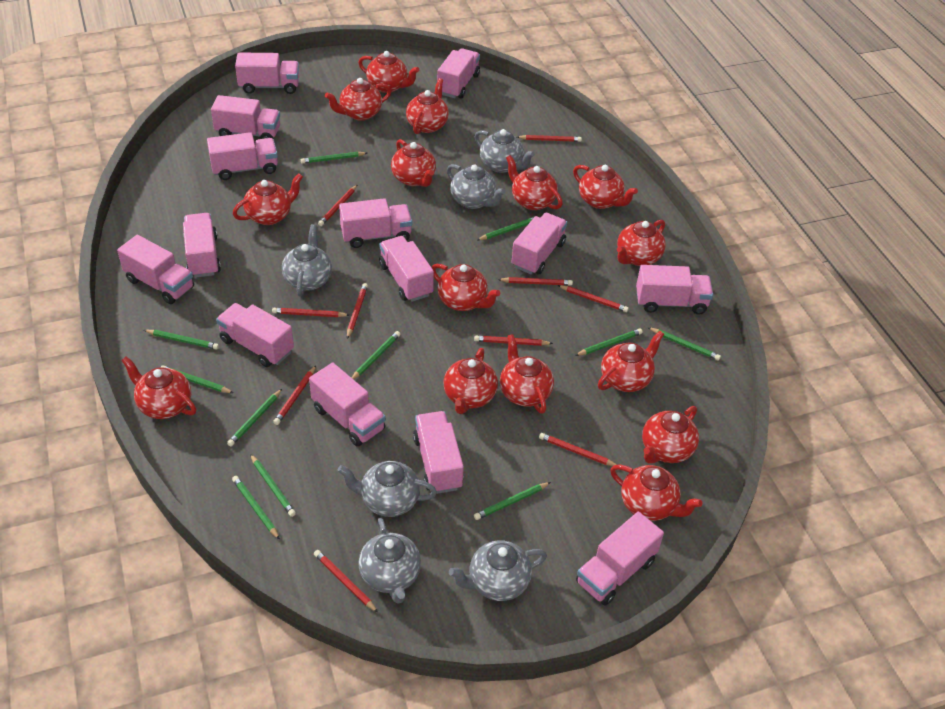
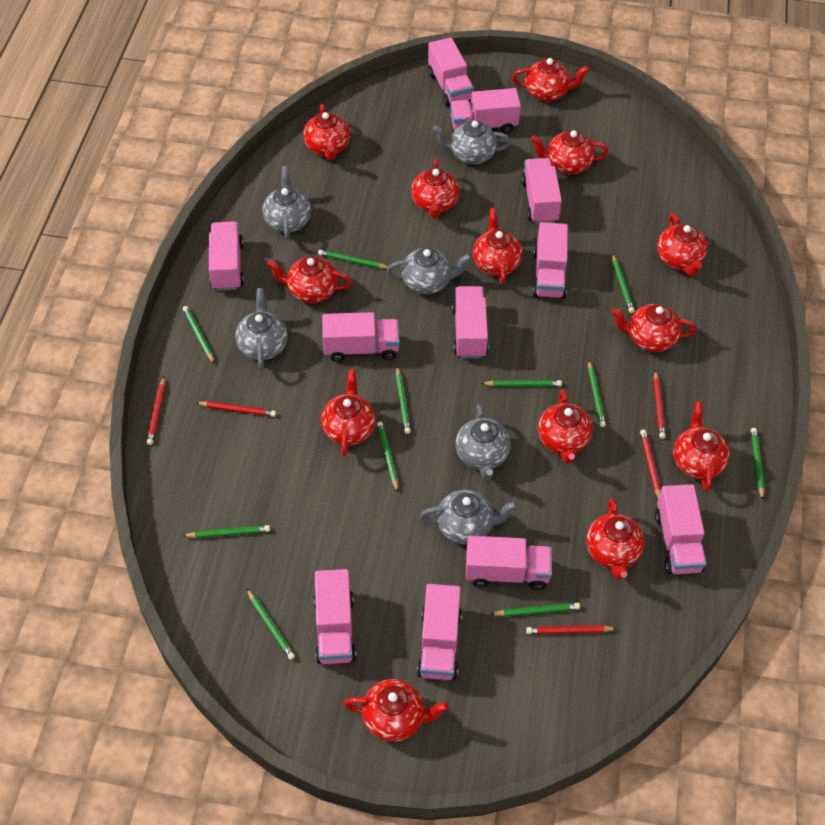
pink truck: [117,235,194,304] [183,213,221,278] [207,132,278,180] [211,95,280,139] [216,303,294,367] [235,53,299,94] [309,362,385,447] [339,198,412,248] [379,236,434,302] [413,411,464,494] [437,48,480,98] [512,213,567,275] [576,512,664,606] [636,265,713,315] = 14 -> [209,221,244,291] [314,569,356,664] [322,312,400,362] [417,584,462,680] [428,38,474,107] [450,88,521,134] [452,286,489,358] [466,536,552,590] [521,158,562,224] [532,222,568,299] [655,484,707,574] = 11
red pencil: [272,308,349,317] [273,366,316,425] [314,550,378,613] [318,185,357,226] [347,283,368,339] [474,336,553,346] [498,277,573,286] [517,135,582,142] [539,433,617,466] [558,285,629,312] = 10 -> [147,377,165,445] [196,401,276,417] [526,625,617,634] [640,429,661,499] [653,370,666,439] = 5
red teapot: [121,356,196,419] [233,173,303,225] [325,78,391,121] [358,51,419,93] [391,139,436,187] [406,78,449,134] [432,264,500,311] [444,348,498,414] [500,334,554,414] [506,155,563,210] [573,165,638,209] [598,330,664,392] [610,464,702,521] [617,220,666,266] [642,406,699,463] = 15 -> [267,256,352,303] [303,104,350,160] [321,369,375,456] [344,679,449,742] [411,159,459,218] [473,208,522,284] [512,58,589,102] [531,130,608,174] [538,389,593,464] [586,498,644,580] [612,304,697,352] [657,214,707,276] [673,402,730,491] = 13

